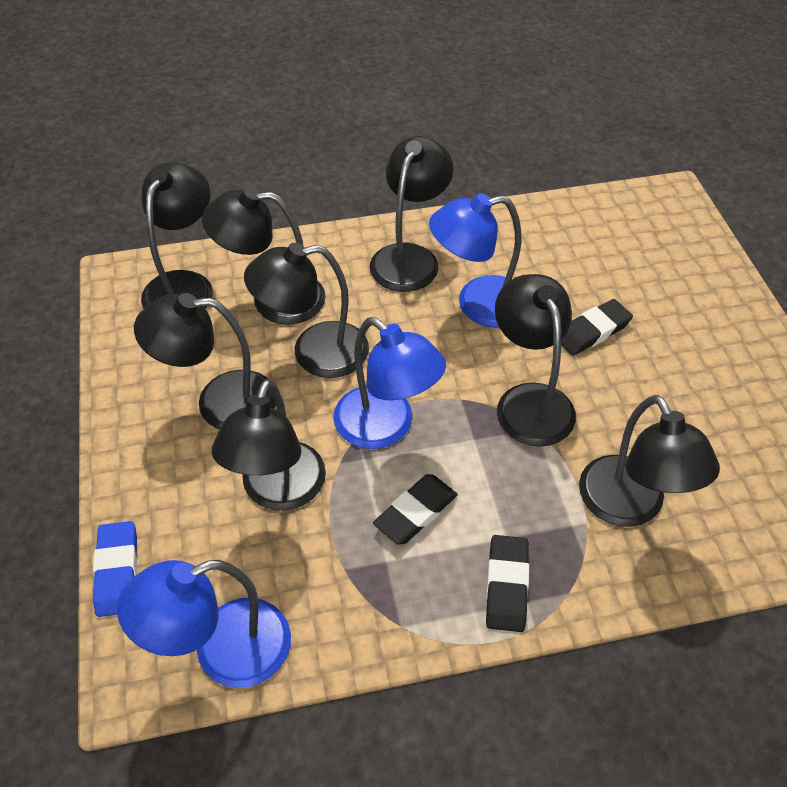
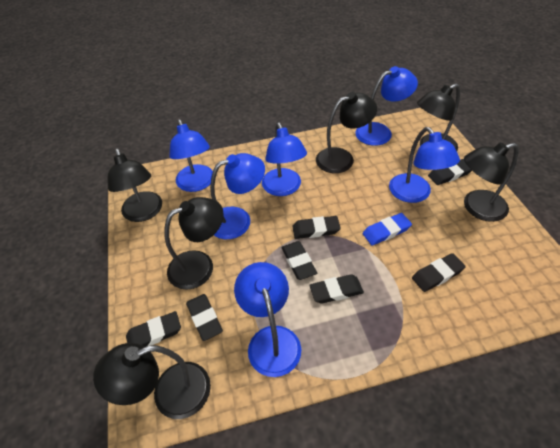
black eraser: [373,474,458,545] [486,535,529,632] [561,299,633,356] = 3 -> [126,311,181,347] [186,294,223,341] [281,241,317,280] [292,216,341,239] [309,274,364,304] [412,253,466,292] [428,159,472,185] = 7
black lamp: [134,293,276,430] [141,162,213,309] [202,187,326,325] [212,379,326,511] [244,243,369,378] [370,136,453,292] [495,274,576,447] [579,395,720,527] = 8 -> [93,343,211,419] [108,148,162,222] [165,197,224,290] [316,92,377,173] [417,83,460,151] [464,143,519,222] = 6
blue lamp: [117,560,291,688] [333,317,446,449] [429,193,522,328] = 3 -> [169,119,213,192] [210,153,265,239] [234,262,301,377] [262,122,307,196] [355,66,418,146] [389,127,460,203] = 6

